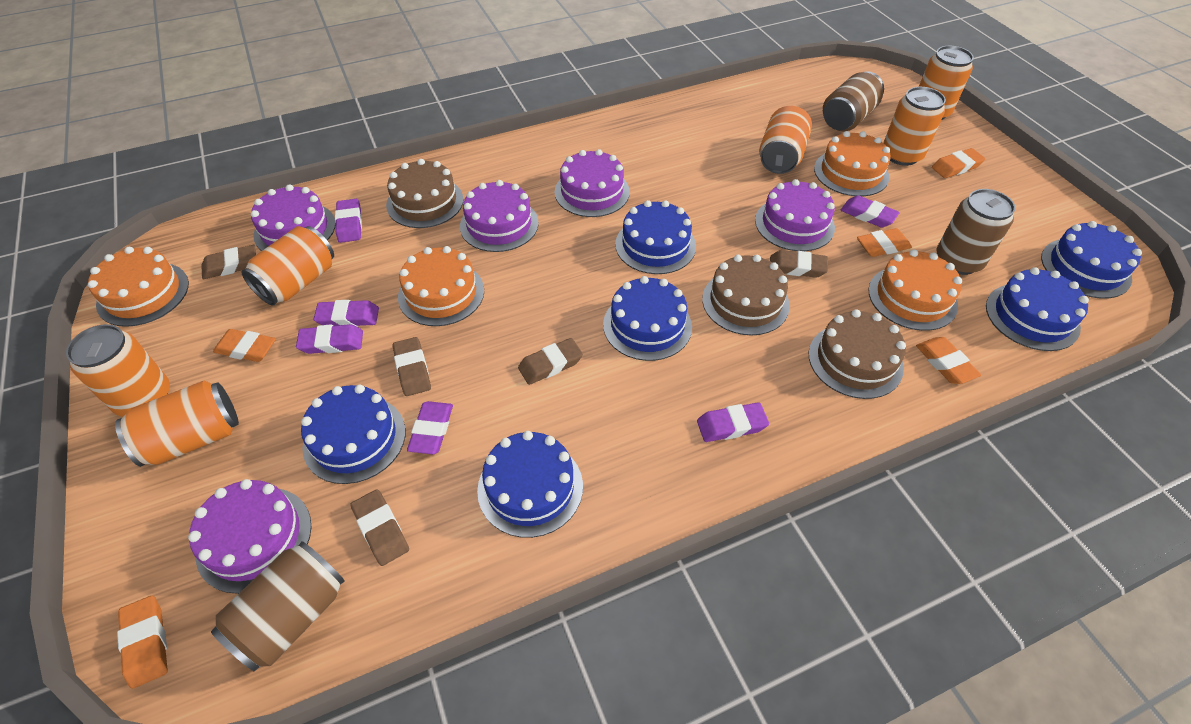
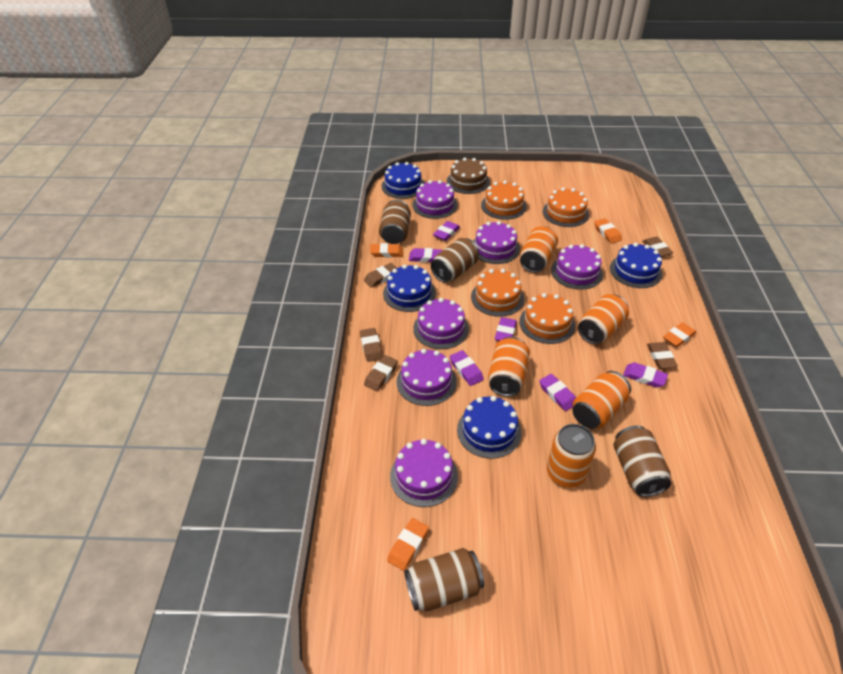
blue cake: [301,385,406,484] [477,431,583,538] [603,276,692,361] [615,200,696,274] [986,267,1089,351] [1041,221,1142,298] = 6 -> [382,162,424,199] [383,265,436,312] [457,396,522,459] [610,243,662,288] = 4
brown cake: [386,159,464,228] [702,255,790,336] [809,309,906,399] = 3 -> [447,158,490,194] = 1
brown can: [211,541,345,671] [823,71,884,131] [936,189,1015,275] = 3 -> [379,199,411,244] [404,548,484,611] [431,238,479,283] [613,426,671,497] = 4
orange can: [66,324,170,417] [115,381,239,467] [241,226,334,306] [759,106,812,174] [883,87,946,166] [919,46,974,120] = 6 -> [488,337,530,397] [520,226,558,273] [547,424,596,488] [573,371,631,429] [578,294,629,344] = 5
orange eraser: [117,596,168,689] [213,329,276,362] [857,228,912,257] [916,337,981,384] [932,148,985,178] = 5 -> [370,243,403,258] [387,518,429,571] [594,218,622,243] [663,322,696,347] = 4
purple cake: [188,479,312,594] [251,184,336,251] [460,180,539,252] [555,149,630,217] [755,179,835,251] = 5 -> [390,439,458,507] [397,349,457,406] [412,180,458,219] [413,298,469,349] [473,221,520,264] [551,244,603,290] = 6

